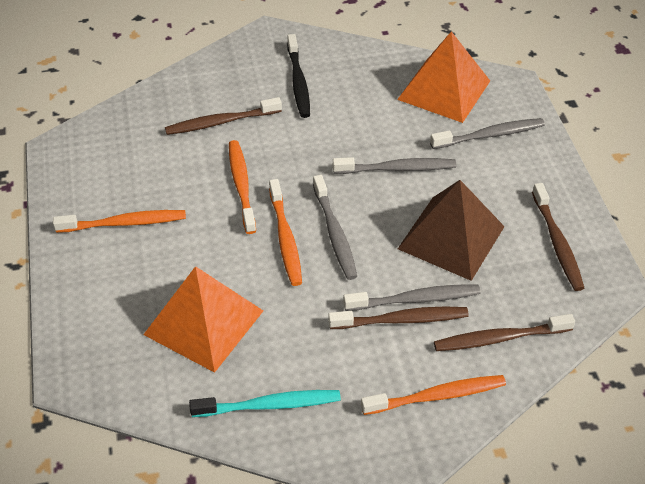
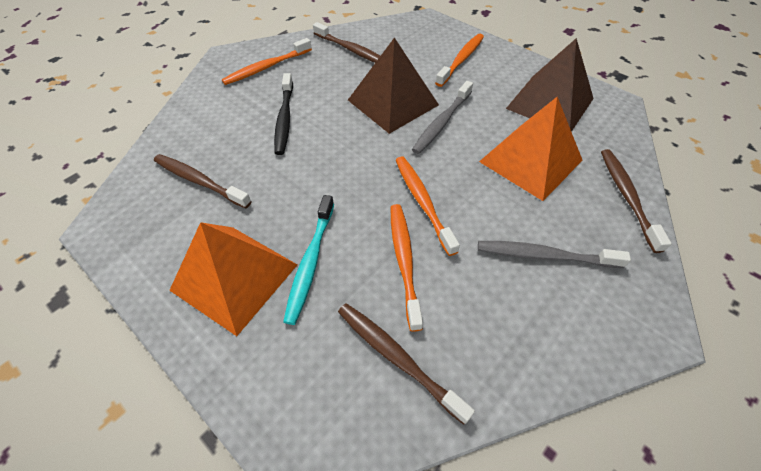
brown pyramid: [398,180,505,281] = 1 -> [348,38,439,134] [506,38,594,132] = 2
grey toothbrush: [313,175,357,280] [333,157,456,174] [343,285,481,311] [430,118,545,149] = 4 -> [412,81,473,154] [478,241,631,268] = 2

